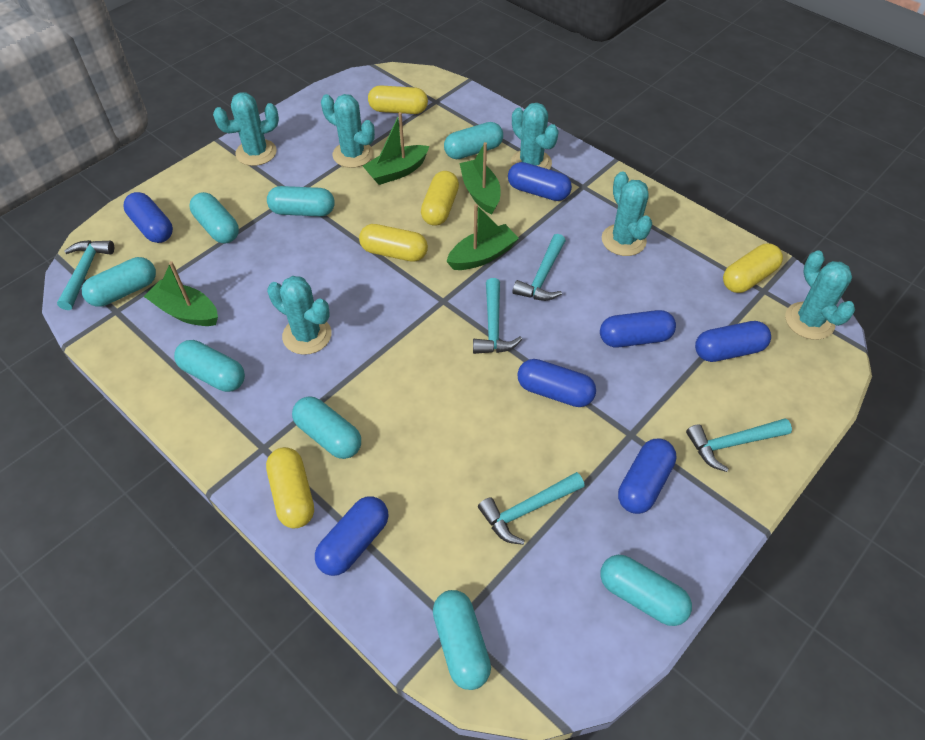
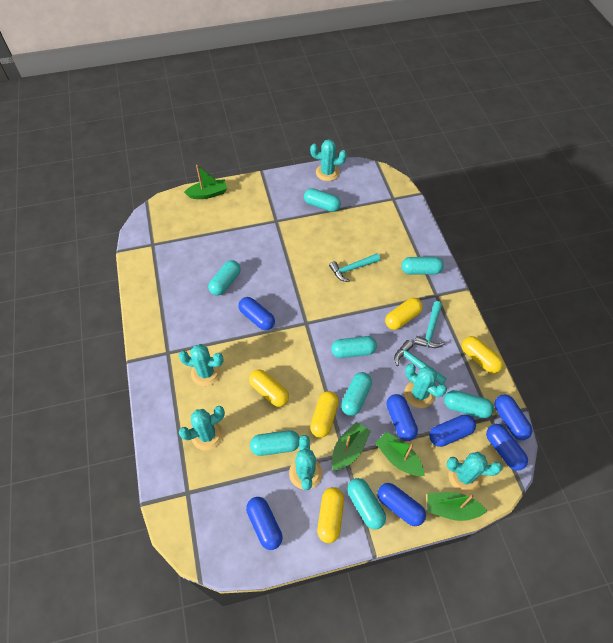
turquoise hammer: [57,240,114,310] [473,278,522,354] [478,472,585,545] [513,234,566,301] [686,418,792,472] = 5 -> [329,253,380,282] [394,340,447,384] [414,301,445,348] = 3

